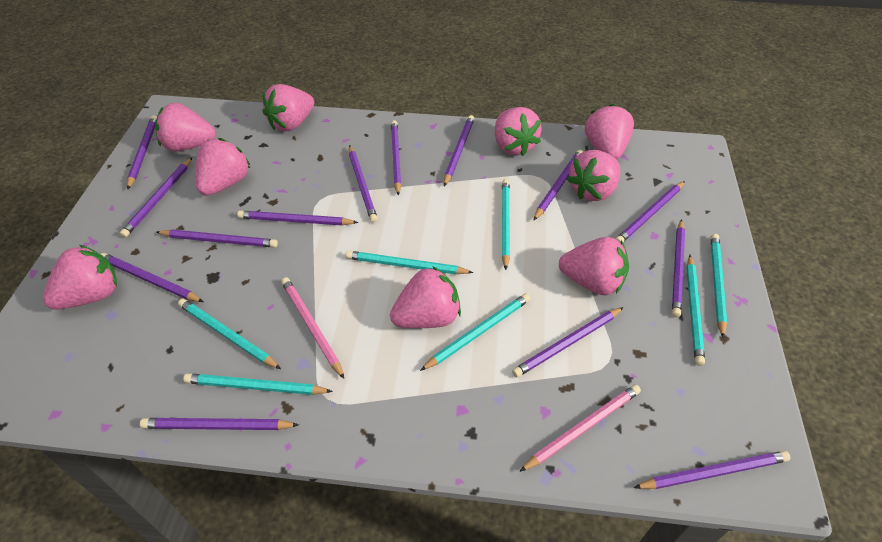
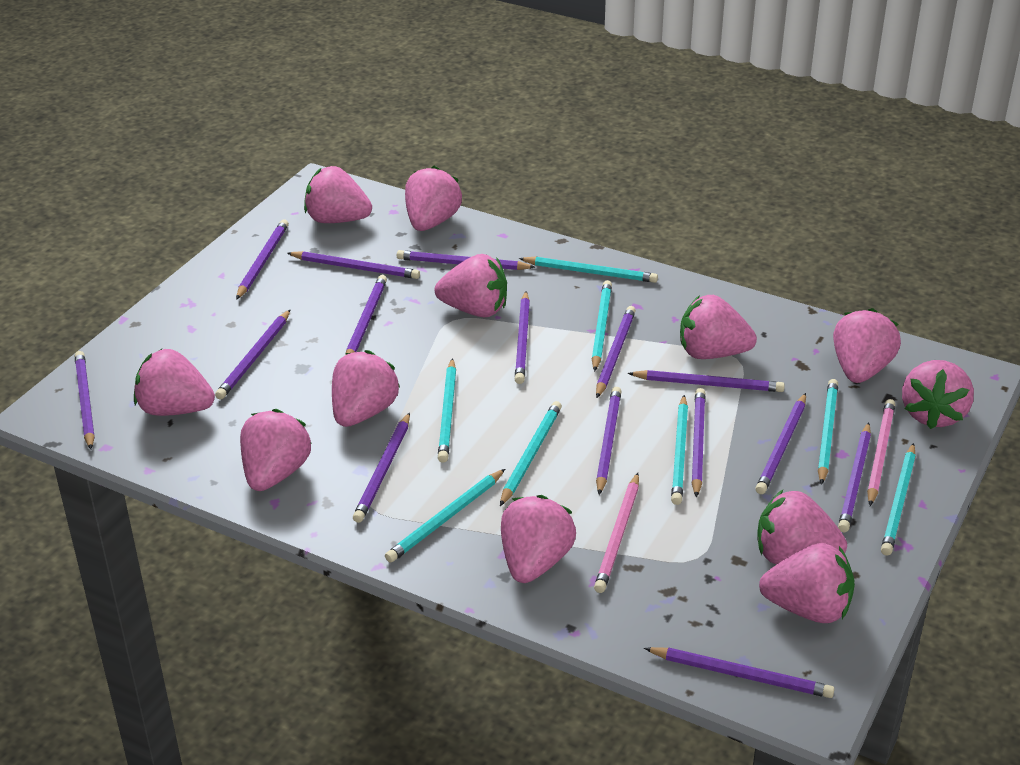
pink strawberry: [43,245,117,310] [155,103,216,152] [195,138,250,196] [262,84,314,131] [390,266,461,328] [495,107,542,156] [559,237,629,295] [567,150,620,201] [585,104,634,160] = 9 -> [134,349,215,416] [240,409,312,491] [304,166,372,223] [332,350,400,427] [405,166,462,231] [435,254,507,317] [501,495,576,583] [680,295,757,359] [758,490,847,564] [759,543,855,623] [833,308,901,383] [902,360,974,429] = 12
purple pencil: [101,253,203,302] [120,158,192,238] [127,116,157,190] [140,418,299,430] [156,229,278,248] [237,210,358,225] [349,145,378,223] [391,120,401,195] [444,115,474,186] [512,307,624,377] [533,150,583,221] [616,181,685,243] [634,451,790,489] [672,219,685,317] = 14 -> [75,351,95,450] [215,310,290,399] [236,219,289,300] [287,251,420,279] [346,275,387,353] [353,412,410,523] [397,250,535,270] [515,291,530,384] [596,306,636,398] [596,387,622,495] [627,370,785,392] [644,647,834,698] [691,388,706,498] [755,393,806,494] [838,422,871,532] = 15
turquoise pencil: [178,299,281,369] [183,373,333,395] [345,251,474,274] [420,293,530,371] [502,179,510,270] [686,255,705,366] [711,234,727,339] = 7 -> [385,469,505,563] [438,358,456,463] [500,401,562,506] [519,257,658,283] [592,280,612,372] [671,395,688,505] [818,379,838,485] [881,443,916,556] = 8

